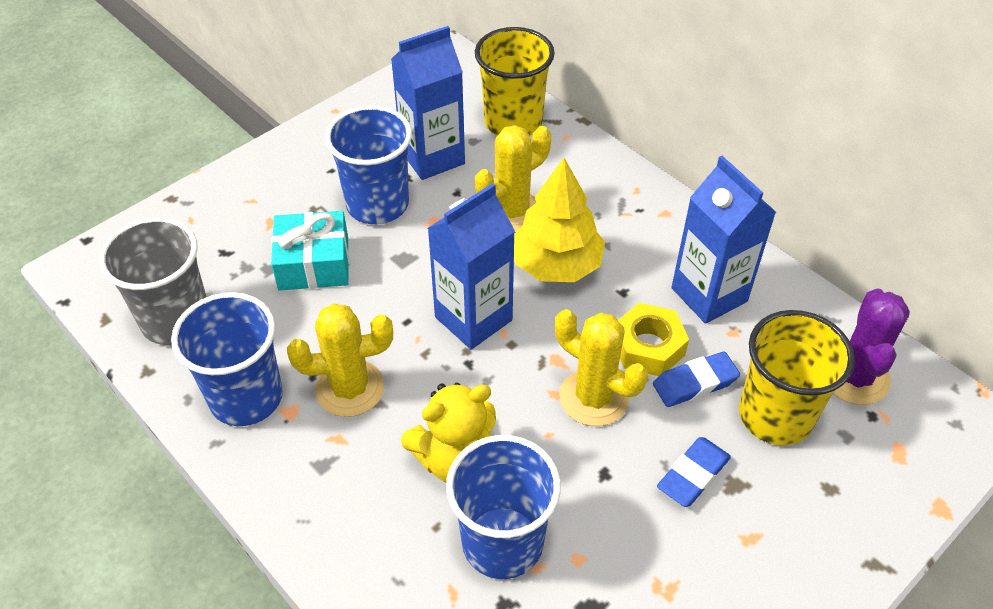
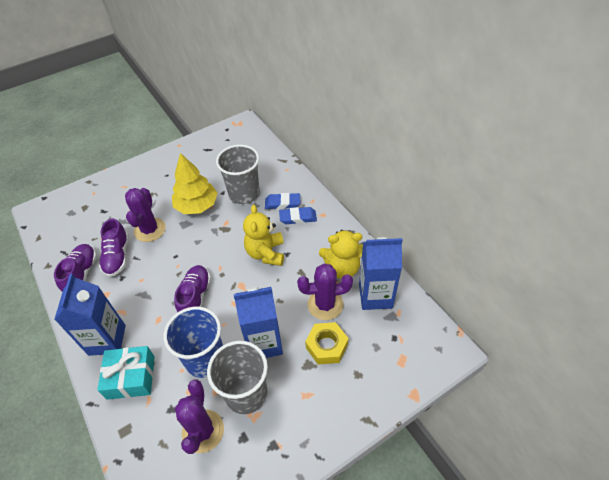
blue cup: [171,292,283,426] [325,105,412,224] [446,435,561,579] = 3 -> [163,307,223,378] = 1
grey cup: [99,217,207,345] = 1 -> [207,341,268,414] [216,145,260,204] = 2
purple cactus: [833,288,910,405] = 1 -> [125,188,166,242] [175,379,224,454] [297,264,353,320] = 3
purple shoe: none = 0 -> [54,244,97,292] [99,219,129,277] [174,265,211,313] = 3
yellow cactus: [287,303,393,417] [475,125,551,233] [555,309,648,426] = 3 -> none = 0
yellow cup: [475,27,555,136] [739,310,855,445] = 2 -> none = 0
yellow teddy bear: [401,383,496,482] = 1 -> [243,205,284,266] [319,230,363,279] = 2

